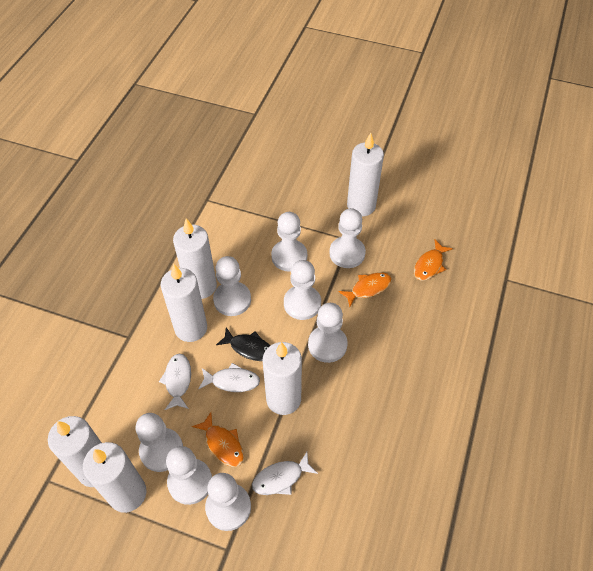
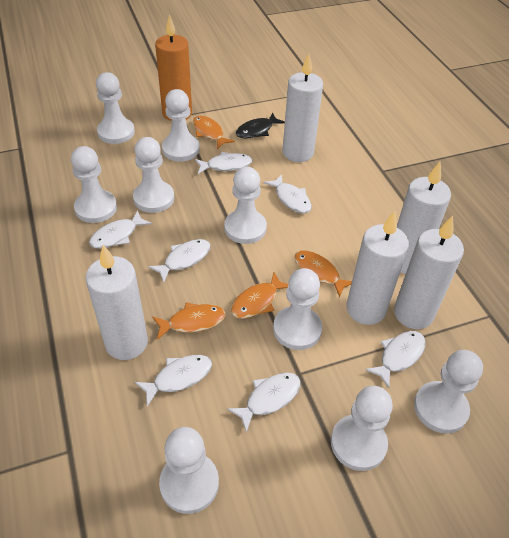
orange candle: none = 0 -> [155,14,192,121] = 1
orange fish: [192,412,244,467] [338,272,392,307] [414,240,453,281] = 3 -> [152,302,226,340] [193,115,235,149] [231,272,289,319] [294,250,352,297] = 4
white candle: [48,416,102,487] [83,442,147,513] [161,264,207,342] [173,218,217,299] [263,342,302,415] [347,133,384,216] = 6 -> [85,245,148,360] [282,54,323,162] [346,211,409,325] [394,216,464,329] [397,162,451,274] = 5
white fish: [159,354,191,410] [198,363,260,392] [252,452,318,495] = 3 -> [89,210,152,249] [135,355,212,407] [148,239,211,283] [195,152,253,174] [227,373,301,433] [264,174,312,214] [365,331,426,388] = 7
white pawn: [136,413,183,472] [166,446,212,505] [205,473,251,531] [213,256,251,316] [271,212,307,272] [284,260,321,320] [308,303,348,363] [329,208,366,268] = 8 -> [71,146,117,223] [96,72,135,144] [133,137,174,213] [159,427,219,514] [162,89,200,162] [224,167,267,244] [273,268,322,350] [331,386,393,471] [414,350,483,434] = 9

